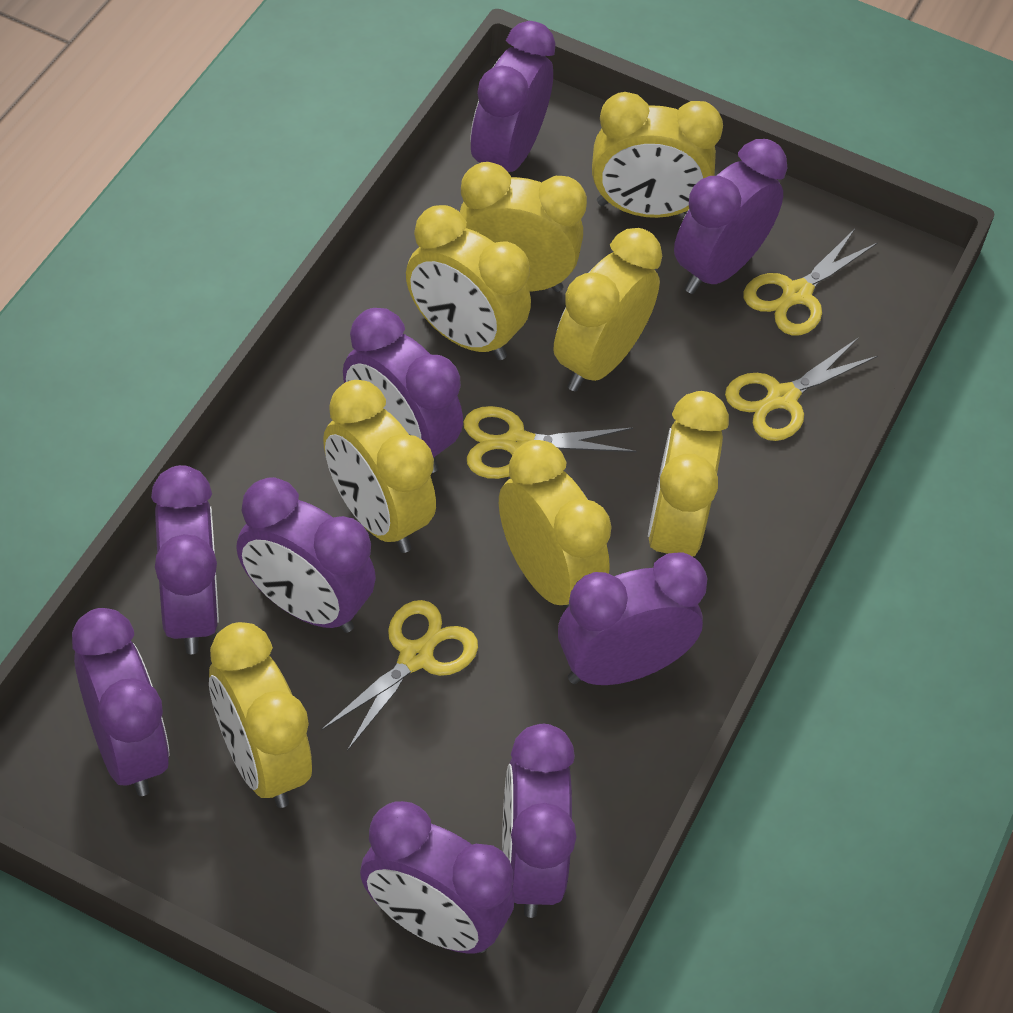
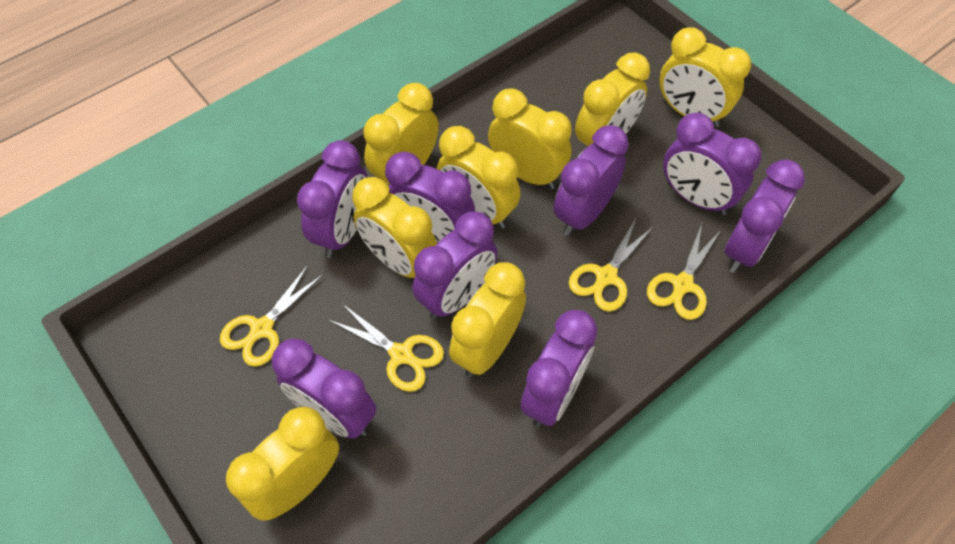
purple clock: [72,608,169,796] [151,465,219,654] [236,477,376,633] [343,308,463,473] [360,801,514,953] [470,21,556,172] [502,724,576,918] [558,552,707,685] [674,139,787,294] = 9 -> [272,338,376,439] [297,140,367,258] [385,151,475,243] [412,211,498,320] [520,310,598,427] [553,125,629,236] [663,113,762,215] [724,160,805,273] = 8

